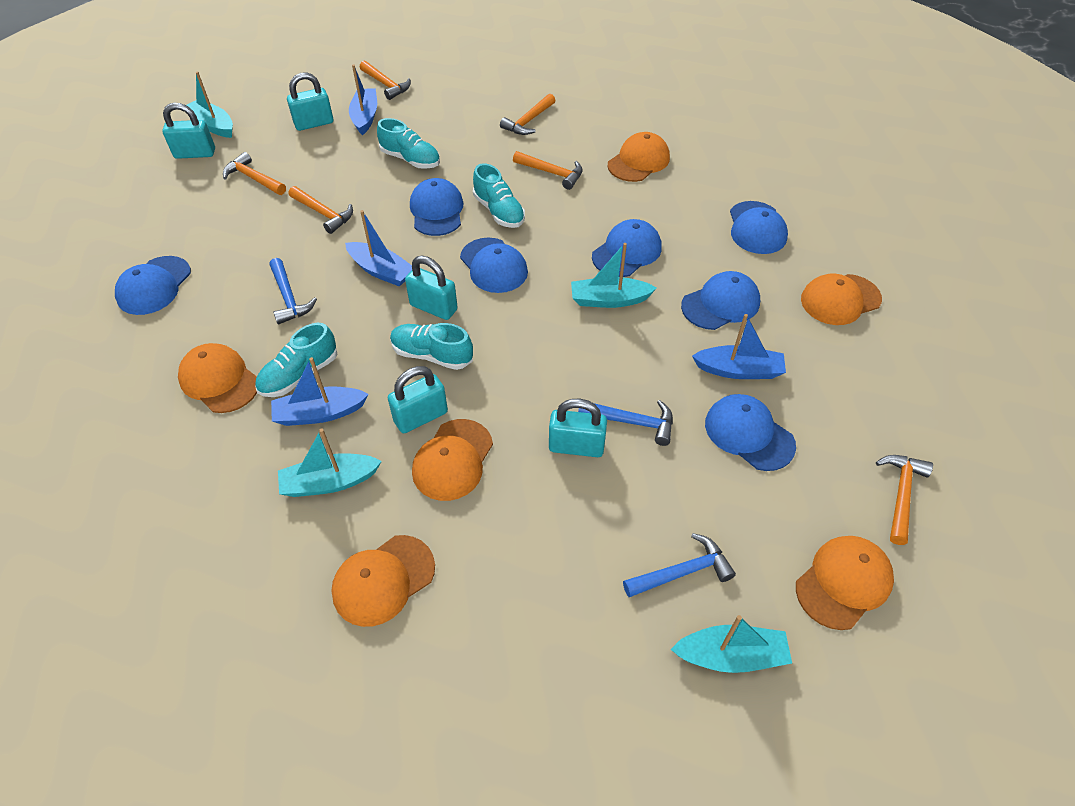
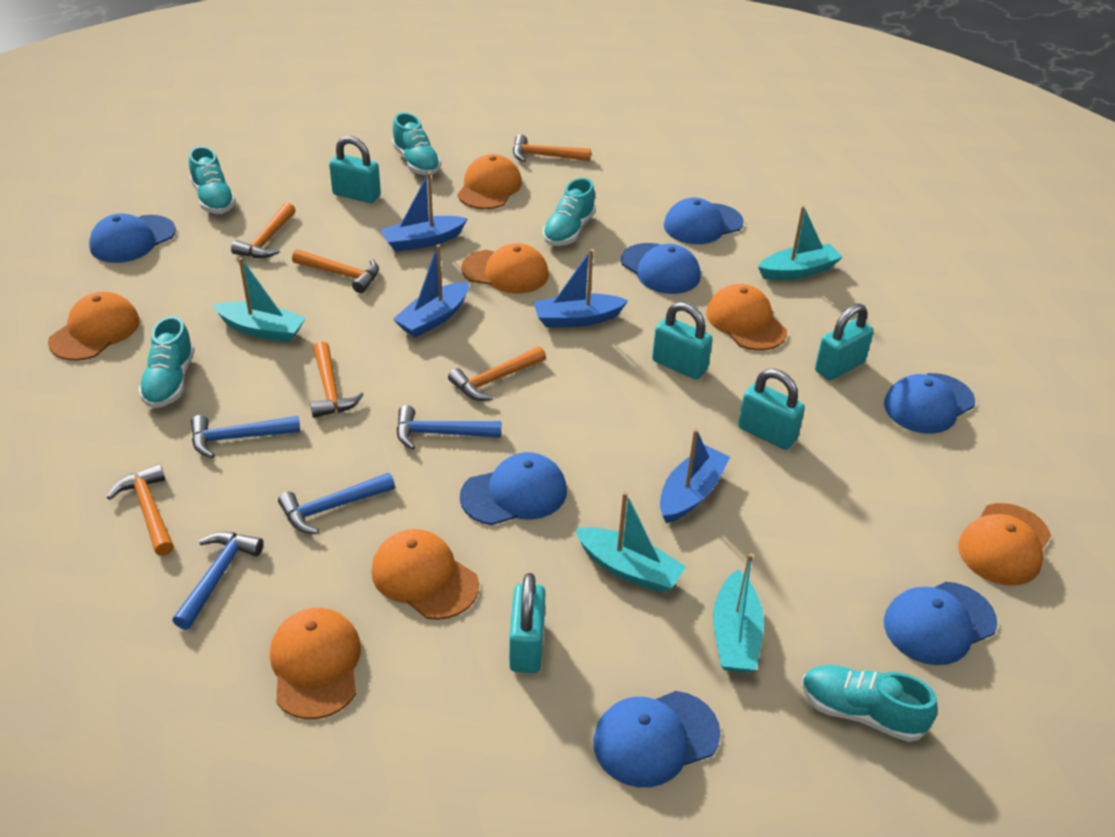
blue hammer: [270,258,317,324] [578,400,673,446] [623,533,736,597] = 3 -> [172,532,264,630] [191,415,300,458] [278,473,395,534] [396,405,501,450] = 4
orange cap: [178,343,257,413] [331,535,435,627] [412,419,493,501] [608,132,670,182] [796,536,894,630] [801,274,882,325] = 6 -> [48,292,140,361] [270,608,361,719] [371,529,479,620] [457,154,522,209] [461,243,549,294] [706,284,787,351] [958,503,1051,585] = 7
turquoise shoe: [255,323,337,397] [377,118,440,169] [390,323,473,370] [473,163,525,228] = 4 -> [138,316,195,408] [189,146,236,214] [392,113,441,175] [543,178,596,246] [802,665,938,742] = 5

